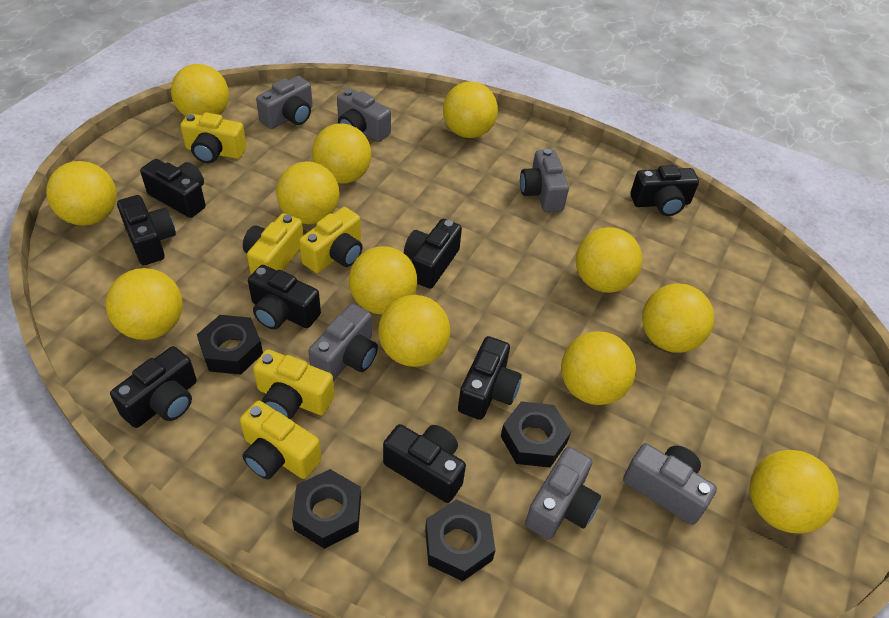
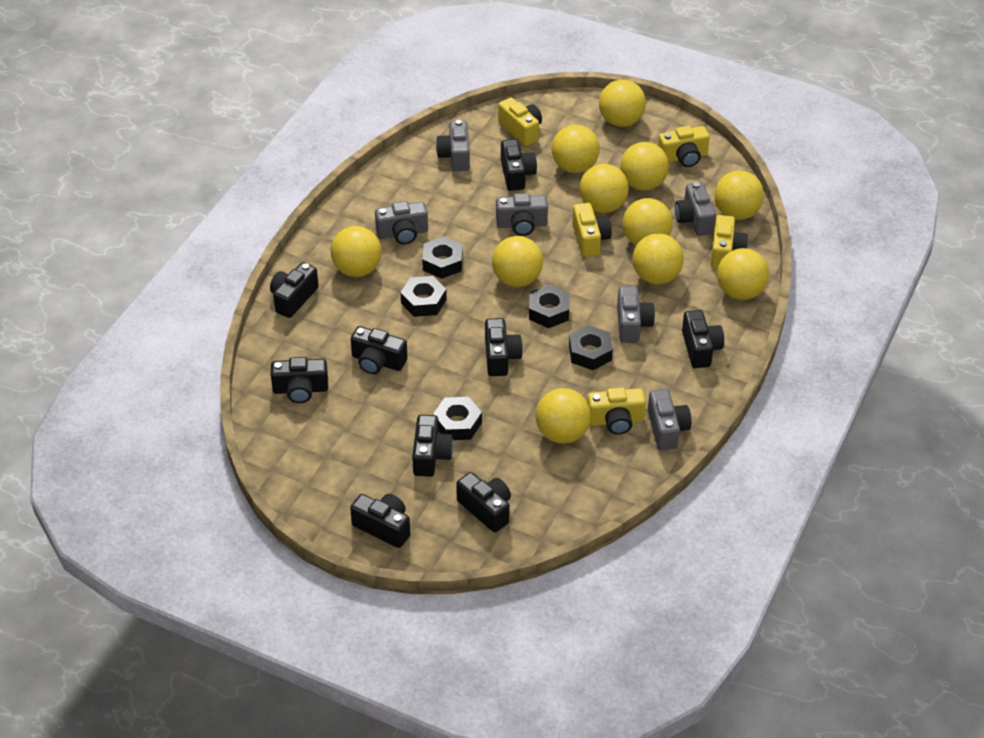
black camera: [110,346,197,428] [117,195,176,265] [140,159,206,218] [248,265,321,330] [383,424,466,503] [404,219,462,289] [458,336,522,420] [630,165,699,216] = 8 -> [270,262,319,318] [271,357,328,403] [350,494,410,548] [351,326,407,374] [412,415,453,477] [456,472,511,533] [485,318,523,376] [501,139,537,191] [682,310,724,368] = 9
black nut: [197,315,263,374] [292,469,361,549] [425,499,495,581] [501,401,571,468] = 4 -> [401,276,447,317] [422,236,463,279] [433,397,482,440] [529,284,569,328] [569,325,613,370] = 5
yellow ball: [46,161,117,226] [106,268,183,340] [171,64,229,116] [276,161,340,224] [312,123,371,184] [349,246,417,315] [378,295,450,367] [443,81,498,138] [561,331,636,405] [576,227,642,293] [642,284,714,353] [750,450,839,534] = 12 -> [331,226,382,277] [492,236,543,287] [536,388,591,444] [552,125,600,173] [579,164,629,213] [599,80,646,127] [620,142,669,191] [623,198,673,246] [632,233,684,284] [714,171,764,220] [717,248,769,300] = 11

